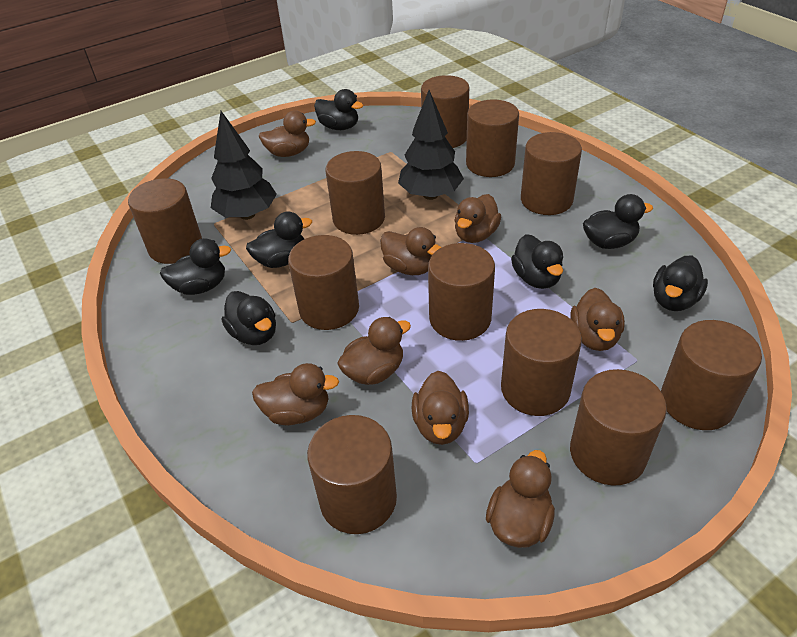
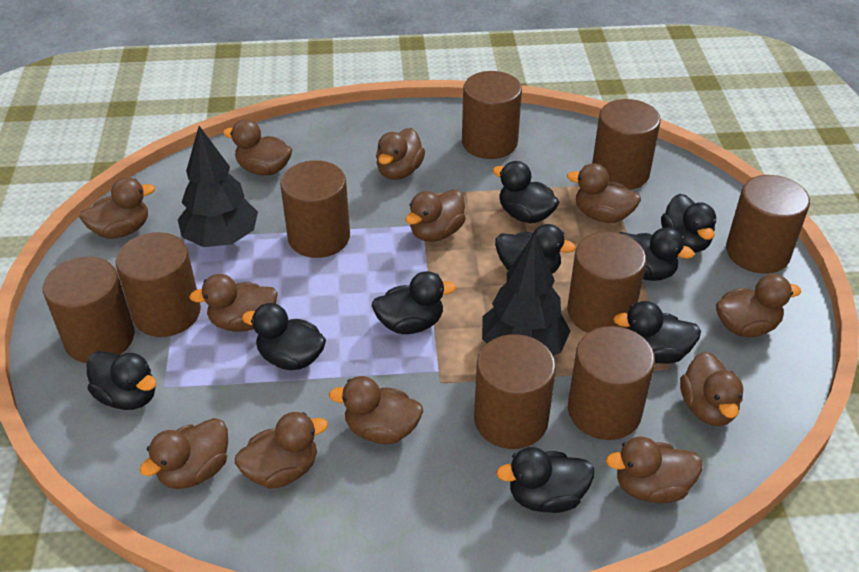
black duck: [160,238,231,295] [222,291,276,345] [246,211,312,268] [314,89,363,130] [511,234,563,289] [583,194,653,249] [653,256,708,311] = 7 -> [87,351,156,410] [242,303,326,370] [372,271,456,334] [492,161,559,223] [495,224,576,274] [496,447,594,513] [613,301,701,364] [619,227,694,281] [661,194,716,253] = 9
brown cylinder: [128,178,202,264] [288,235,359,330] [307,415,397,534] [326,151,385,235] [421,75,469,148] [428,243,495,341] [466,99,519,177] [501,309,582,416] [521,132,582,215] [570,369,667,486] [661,320,762,430] = 11 -> [43,256,135,363] [116,232,201,337] [280,160,350,258] [462,71,522,159] [474,334,556,449] [567,232,647,333] [568,326,655,440] [592,99,661,190] [726,175,810,274] = 9
brown duck: [252,363,339,425] [259,110,316,157] [337,317,411,385] [380,227,441,275] [412,371,469,445] [454,194,501,243] [486,450,555,548] [571,288,625,351] = 8 -> [79,177,155,239] [140,418,228,489] [189,274,278,332] [223,119,292,176] [235,412,328,489] [329,376,423,444] [376,128,425,180] [405,190,466,242] [567,163,641,223] [606,437,703,503] [680,352,743,426] [716,274,801,337] = 12

